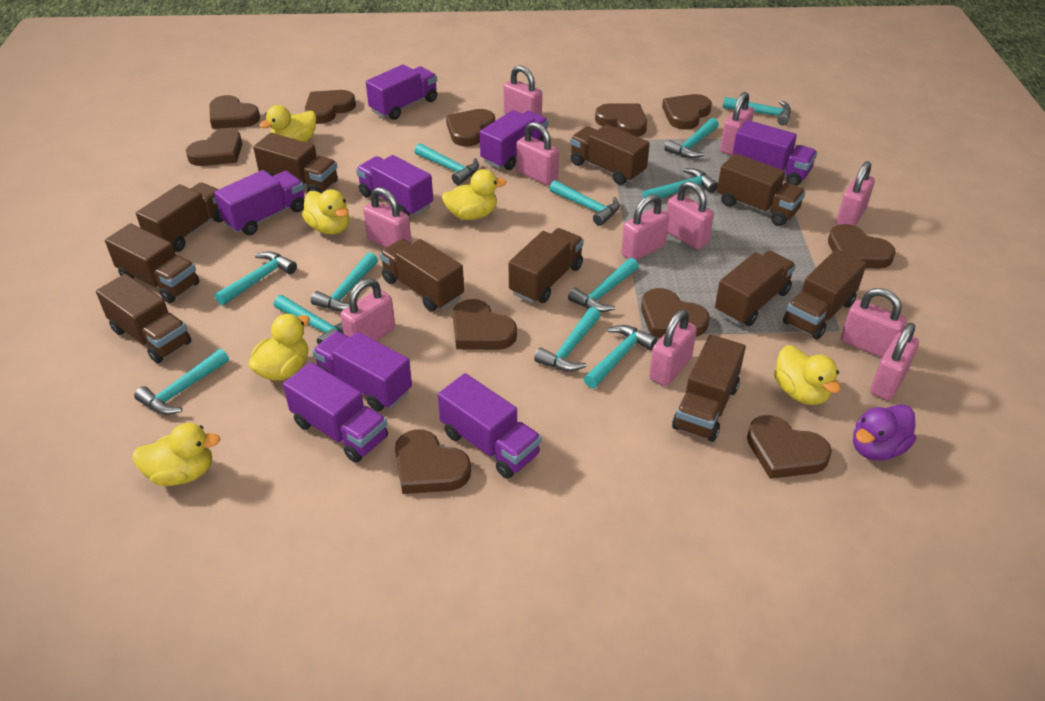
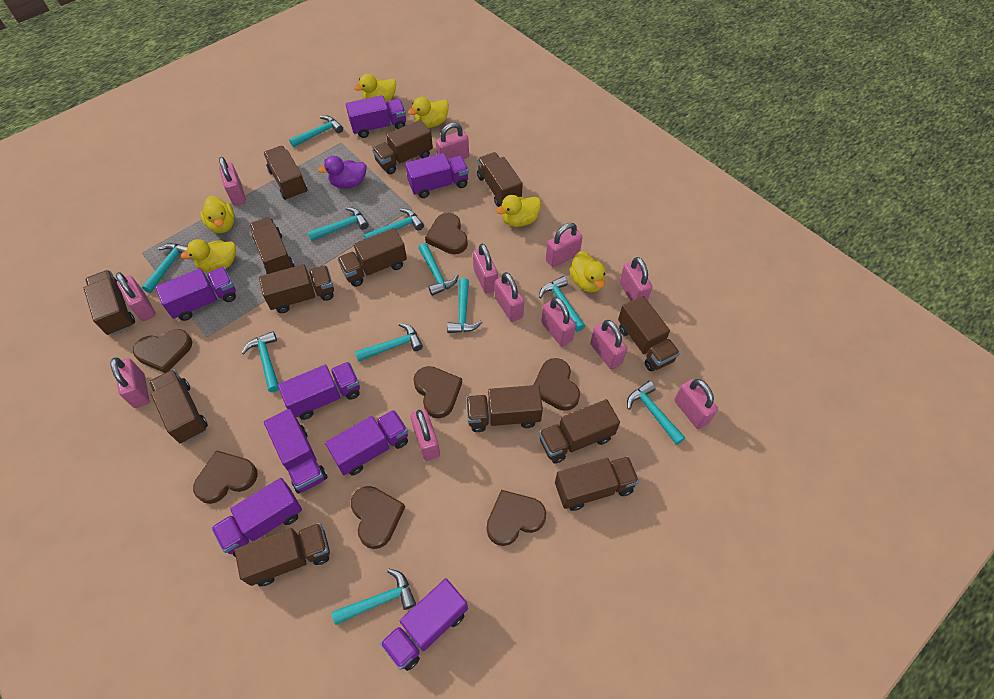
brown heart: [186,128,242,166] [210,95,260,129] [305,90,356,124] [395,429,471,494] [446,109,495,147] [453,299,517,350] [595,103,647,137] [641,288,709,338] [662,94,712,130] [747,415,832,479] [828,224,896,269] = 11 -> [133,329,192,373] [193,450,258,504] [351,486,405,549] [413,366,462,418] [425,213,468,254] [486,490,546,546] [534,358,580,411] = 7
brown truck: [96,274,192,363] [105,223,199,303] [136,182,224,252] [253,133,338,193] [379,239,464,311] [509,228,584,303] [570,124,650,185] [672,335,746,442] [715,251,796,326] [717,153,806,226] [783,249,867,340] = 11 -> [84,270,135,335] [149,369,208,443] [235,523,330,586] [249,217,294,274] [259,264,334,313] [263,146,308,200] [337,228,407,287] [372,120,433,174] [466,385,543,432] [477,152,523,207] [539,399,620,464] [555,456,639,511] [618,296,680,371] = 13
pink padlock: [340,278,395,341] [363,187,412,247] [503,65,542,116] [516,122,559,185] [621,194,669,261] [649,309,697,386] [666,181,714,249] [720,92,754,155] [836,161,875,226] [841,288,907,358] [870,323,919,401] = 11 -> [110,357,150,408] [116,272,156,321] [219,157,246,206] [410,409,440,461] [436,122,469,160] [473,243,498,294] [495,272,524,322] [541,297,576,347] [546,223,583,268] [590,320,627,370] [620,257,653,301] [674,379,718,429] = 12
turquoise hammer: [134,349,229,415] [215,251,297,306] [274,295,344,345] [311,252,378,311] [414,143,479,185] [534,307,601,372] [549,180,620,226] [568,258,639,312] [584,325,657,388] [642,168,718,198] [664,118,719,158] [723,97,791,125] = 12 -> [142,243,187,293] [242,331,279,392] [289,116,343,147] [308,207,369,241] [332,569,416,625] [355,323,423,362] [364,209,424,239] [418,243,459,296] [447,278,482,333] [539,276,585,331] [627,381,685,445] = 11

